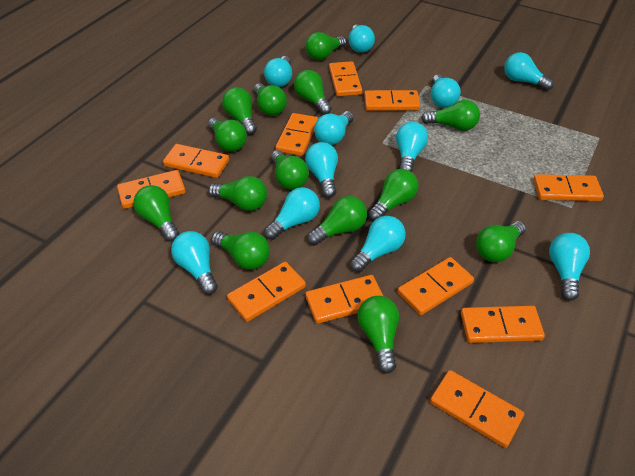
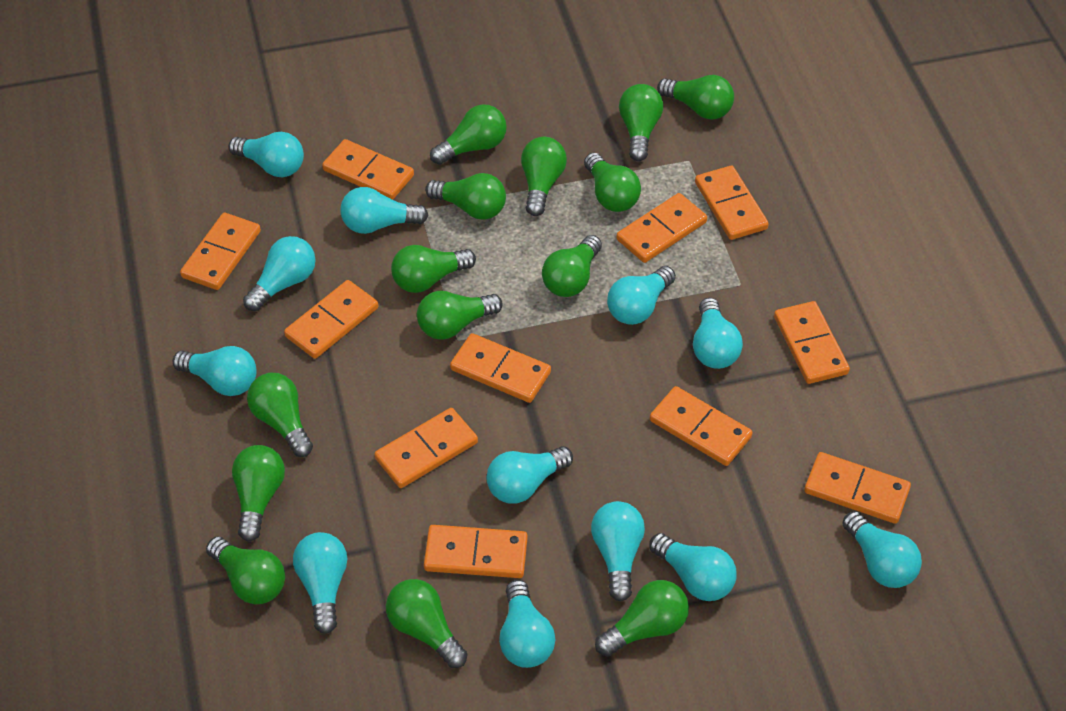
turquoise light bulb: [171,231,218,295] [264,56,292,87] [264,187,320,240] [305,142,338,198] [314,111,354,145] [348,24,375,53] [350,216,406,272] [396,122,428,172] [431,74,461,108] [504,52,554,91] [549,233,590,301] = 11 -> [173,346,257,396] [229,132,304,177] [243,236,315,311] [293,532,347,634] [340,187,429,234] [487,446,573,504] [499,580,555,668] [591,501,645,601] [607,266,676,325] [649,533,736,601] [693,298,743,369] [842,511,922,588] = 12

